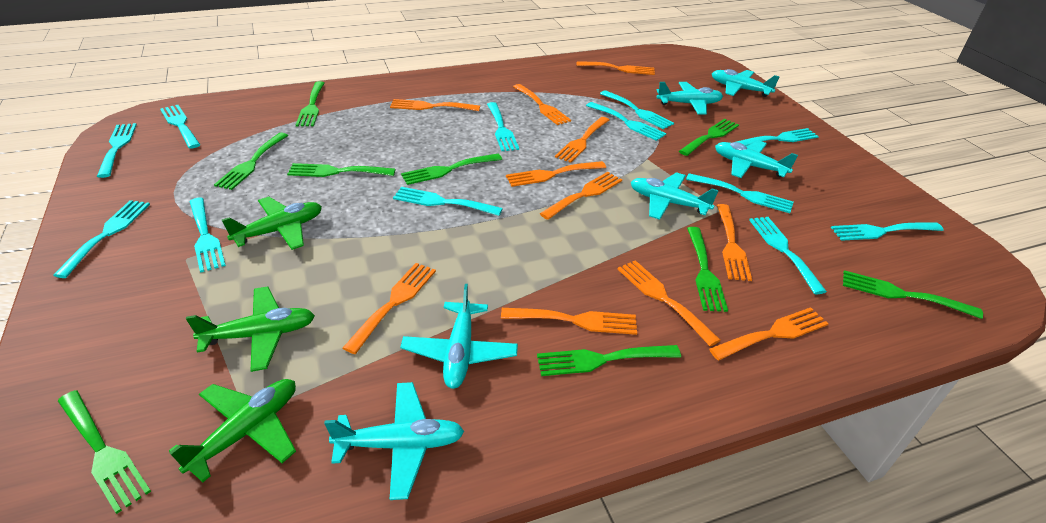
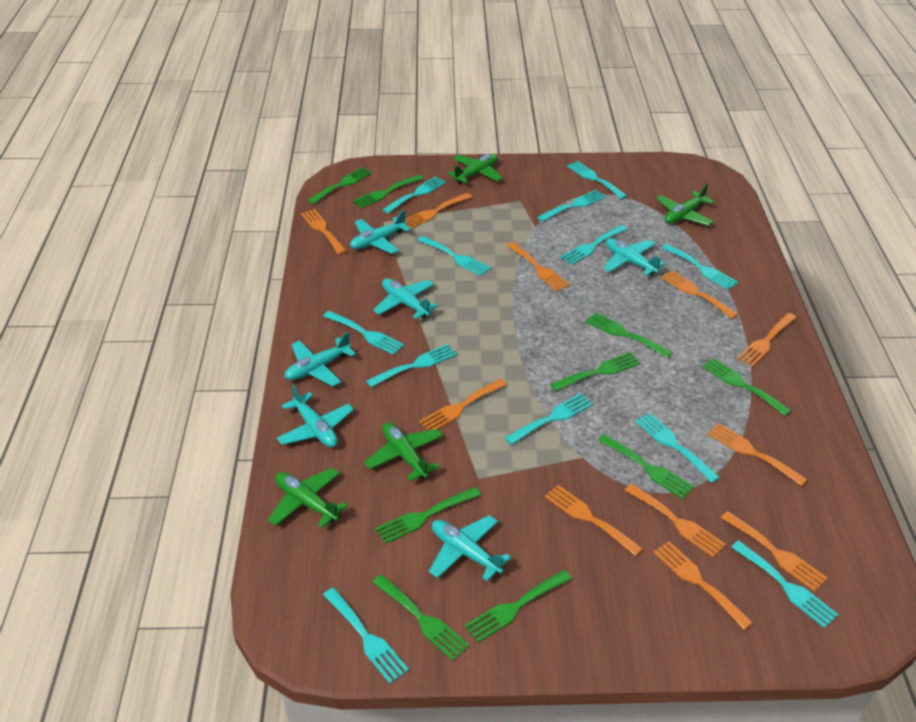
green plane: [169,379,296,482] [186,287,315,372] [222,197,322,250] = 3 -> [268,468,348,528] [364,422,443,481] [448,154,503,184] [656,183,714,226] = 4

